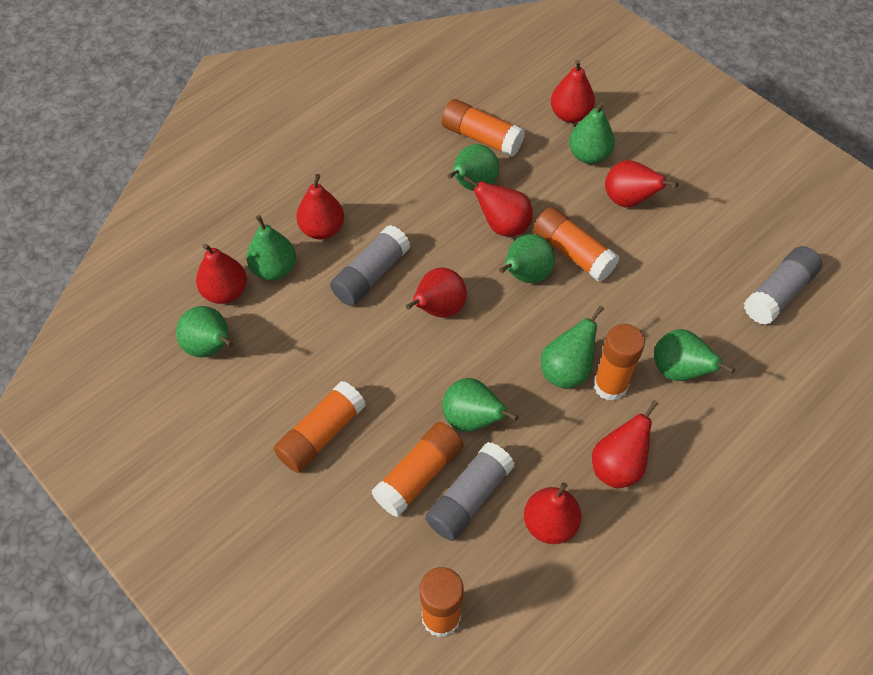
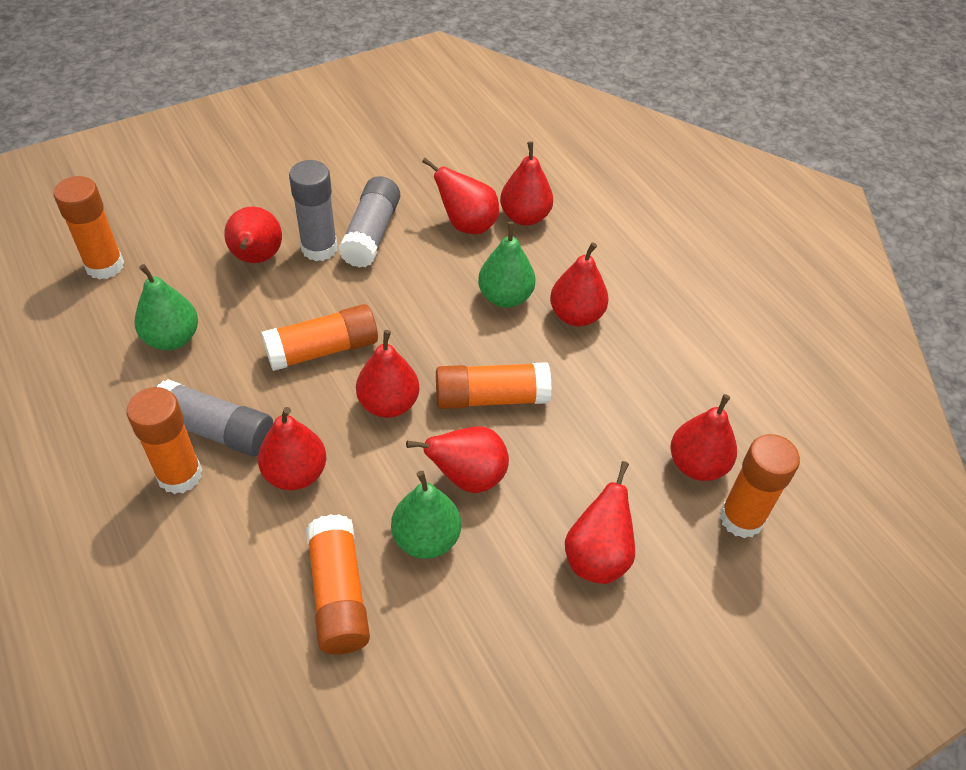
green pear: [176,306,233,357] [246,215,296,280] [442,378,518,432] [447,144,499,191] [499,234,555,283] [541,306,604,389] [569,101,615,164] [654,329,735,381] = 8 -> [134,264,198,350] [391,471,461,559] [478,222,536,308] = 3
red pear: [196,243,247,304] [296,174,344,240] [406,267,467,318] [463,176,533,236] [524,482,582,544] [551,60,595,123] [592,400,659,488] [605,160,679,207] = 8 -> [224,207,282,263] [258,407,327,490] [356,330,419,418] [406,426,509,493] [422,158,499,234] [500,141,553,226] [550,242,609,326] [565,461,635,584] [670,394,737,481] = 9

